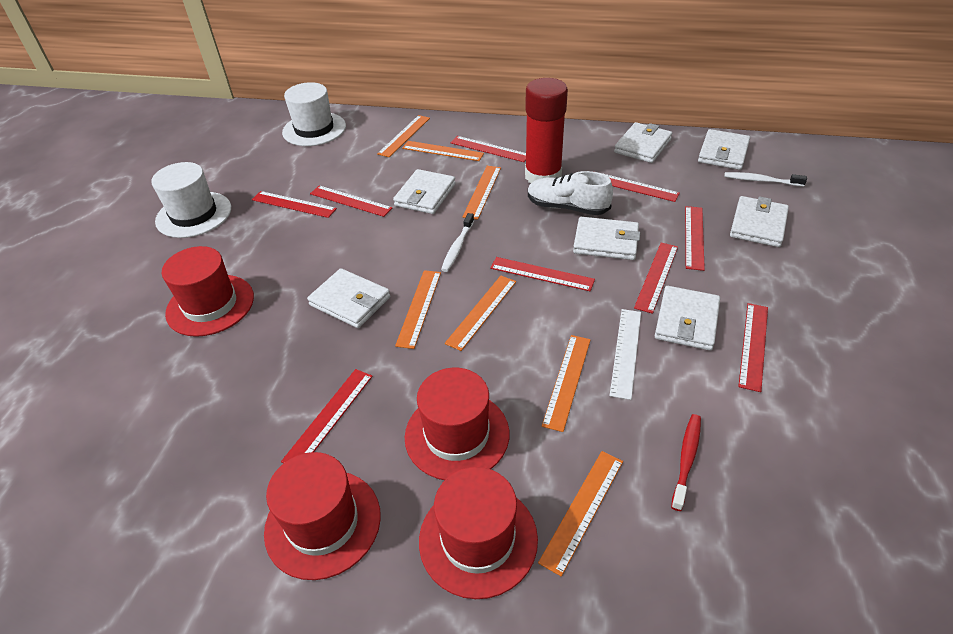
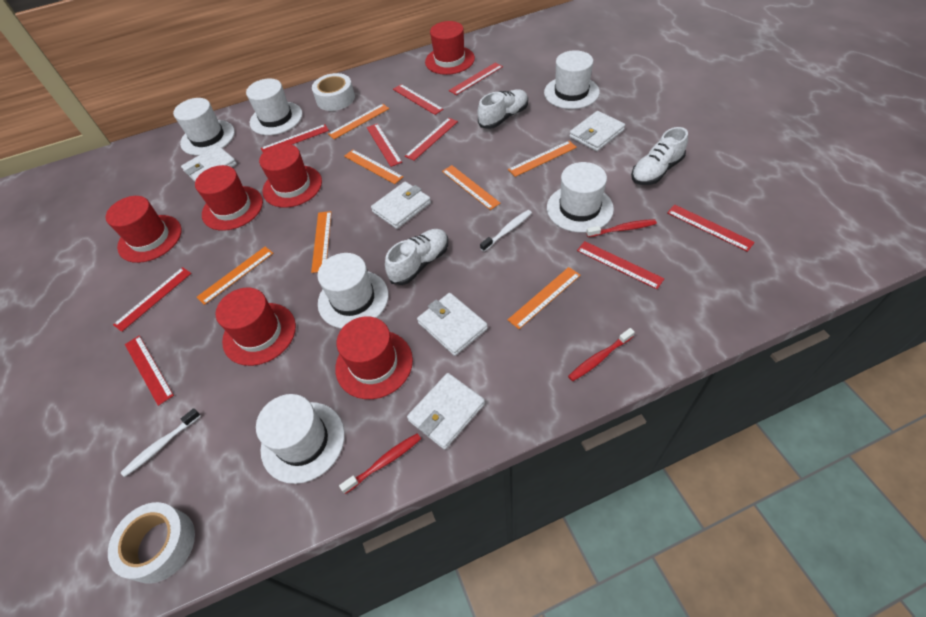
red glue stick: [525,78,568,183] = 1 -> none = 0
red hat: [162,246,254,337] [264,452,381,580] [405,368,509,480] [419,467,538,599] = 4 -> [105,196,182,263] [195,165,263,231] [216,288,296,366] [259,144,322,208] [335,316,413,399] [425,21,475,75] = 6
red toothbrush: [671,414,701,511] = 1 -> [339,433,421,494] [568,328,635,381] [586,219,657,237] = 3
white hat: [151,162,231,238] [282,82,346,146] = 2 -> [173,98,235,155] [246,78,303,135] [256,394,345,484] [317,253,389,329] [544,50,600,109] [547,162,614,232] = 6
white ruler: [610,309,641,400] = 1 -> none = 0
white shoe: [528,171,613,215] = 1 -> [385,229,448,285] [478,89,528,129] [631,127,688,185] = 3
white tape: none = 0 -> [108,502,195,583] [312,73,355,111] = 2
white wallet: [307,268,390,328] [393,169,456,214] [573,217,640,260] [614,122,672,163] [655,286,720,351] [698,129,750,170] [730,196,789,247] = 7 -> [181,145,237,181] [371,182,431,229] [407,373,485,450] [417,293,488,356] [569,111,625,151] = 5

